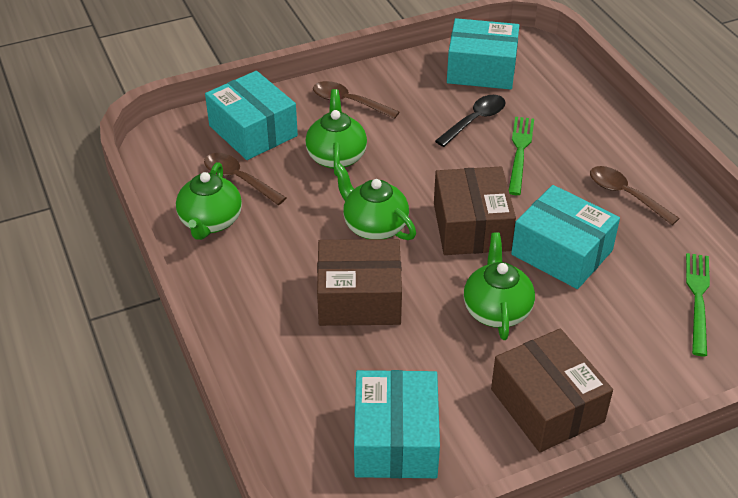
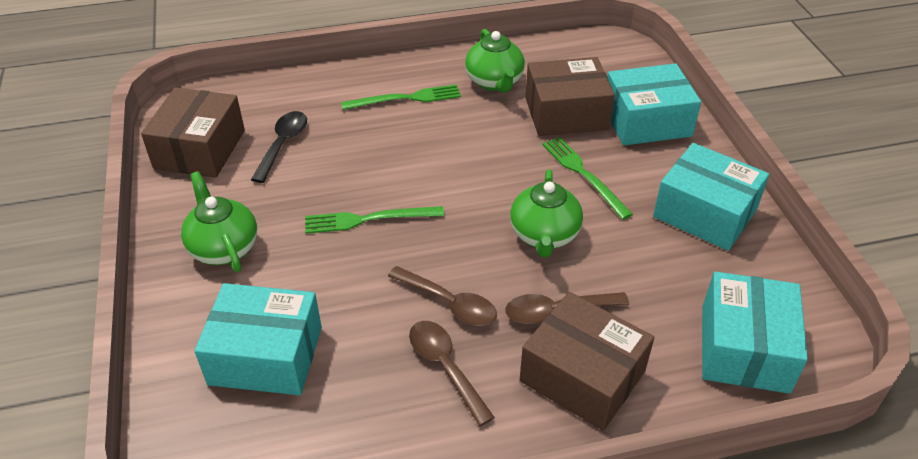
green fork: [509,117,534,195] [686,253,710,356] = 2 -> [305,206,444,234] [341,84,461,110] [542,137,633,220] = 3
green teapot: [176,162,242,240] [305,89,367,176] [334,163,416,240] [464,232,535,340] = 4 -> [181,171,257,272] [465,29,525,93] [510,169,583,258] = 3

